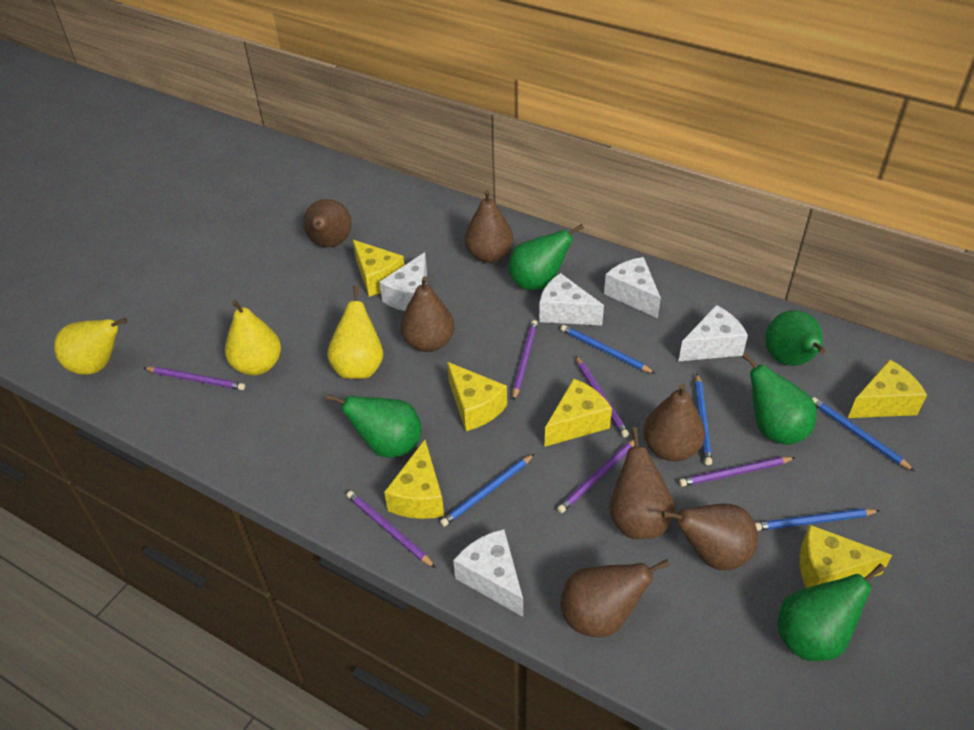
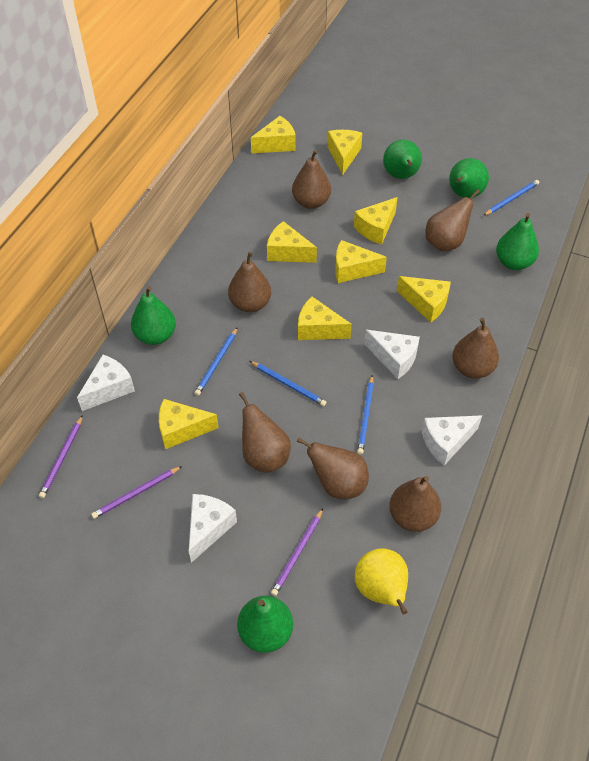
blue pencil: [440,454,534,527] [561,325,656,374] [695,373,712,465] [755,508,880,531] [812,397,915,471] = 5 -> [195,327,238,396] [250,361,326,406] [357,375,374,455] [483,180,539,216] = 4
purple pencil: [144,367,245,390] [346,491,436,568] [513,320,538,401] [557,437,639,513] [576,356,629,438] [679,457,796,487] = 6 -> [39,415,83,498] [91,466,182,519] [271,508,323,596] = 3
white cheese: [379,252,427,311] [453,529,523,617] [539,273,604,325] [604,257,661,318] [679,305,748,361] = 5 -> [77,355,135,411] [189,494,237,563] [364,330,420,379] [422,415,482,465] = 4
yellow cheese: [353,240,404,297] [384,440,444,519] [447,362,507,431] [545,378,612,447] [799,525,892,588] [848,359,927,418] = 6 -> [159,399,219,449] [251,116,296,153] [267,221,317,263] [298,297,352,340] [327,130,362,175] [335,240,387,283] [354,197,398,244] [397,276,451,322] = 8
yellow pear: [54,318,127,375] [225,300,281,375] [327,285,383,379] = 3 -> [355,548,408,615] = 1

